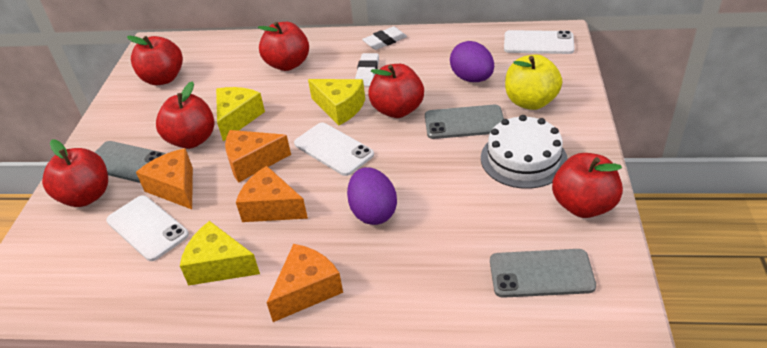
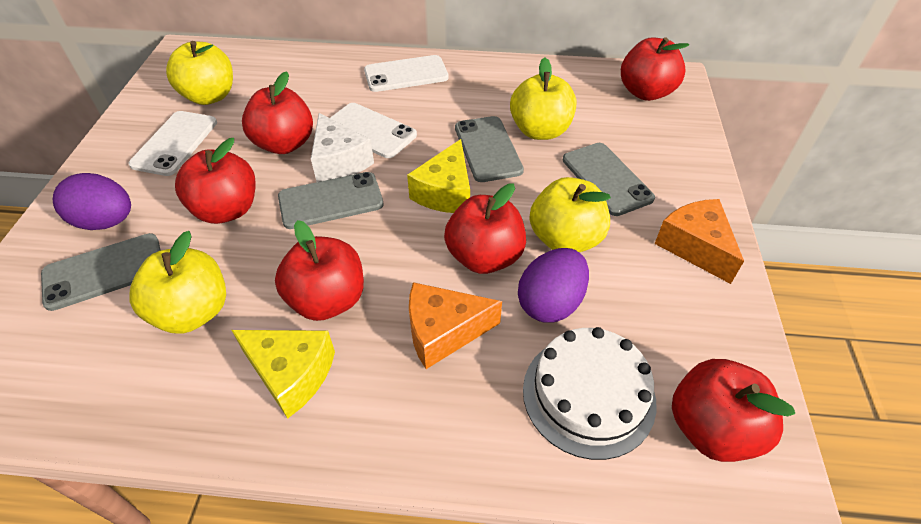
grey phone: [95,141,166,183] [425,105,504,139] [490,249,596,298] = 3 -> [41,233,161,311] [278,172,384,229] [455,116,524,182] [563,143,655,216] = 4
orange cheese: [136,148,193,209] [225,130,291,183] [236,166,308,222] [267,244,343,322] = 4 -> [409,282,502,369] [655,199,744,284] = 2
white cheese: none = 0 -> [311,113,374,182] = 1
white eraser: [355,53,379,86] [362,27,407,50] = 2 -> none = 0
yellow apple: [505,55,562,110] = 1 -> [129,231,226,333] [166,41,233,105] [510,58,576,140] [529,177,611,252] = 4
yellow cheese: [180,221,260,286] [216,87,265,141] [308,79,365,125] = 3 -> [231,330,335,418] [407,139,470,213] = 2

